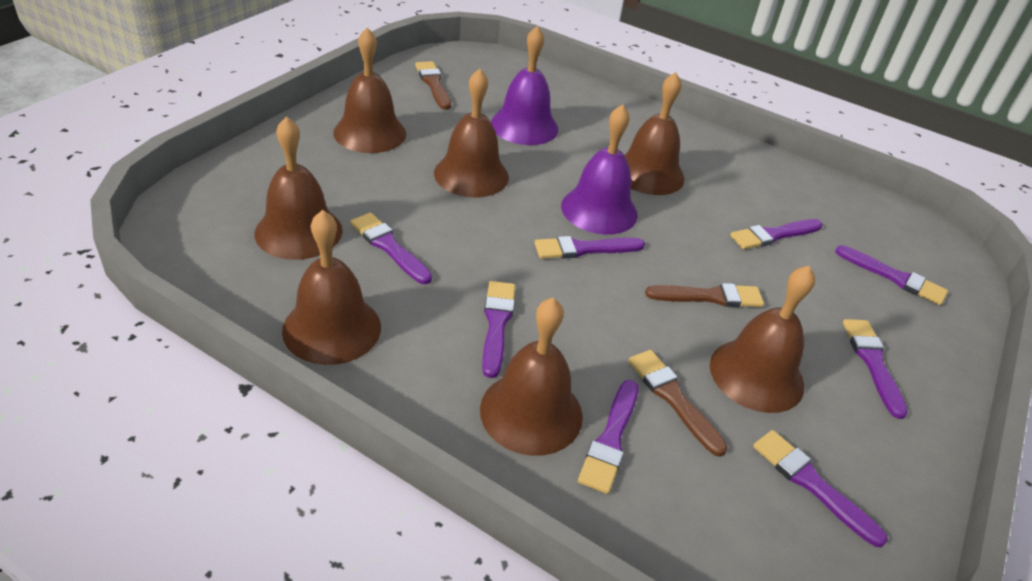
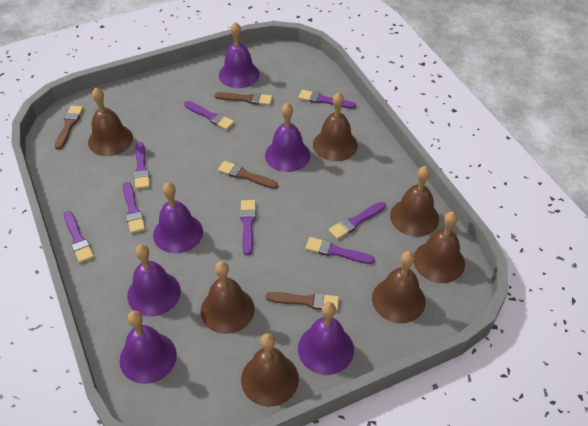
brown brush: [415,61,451,110] [628,350,727,457] [645,283,764,307] = 3 -> [55,105,83,150] [214,92,272,105] [218,161,278,189] [266,292,339,311] = 4
purple bell: [491,26,558,145] [561,104,638,235] = 2 -> [120,311,177,384] [127,244,181,317] [153,182,203,253] [219,22,260,88] [265,103,310,172] [298,302,354,375] = 6

